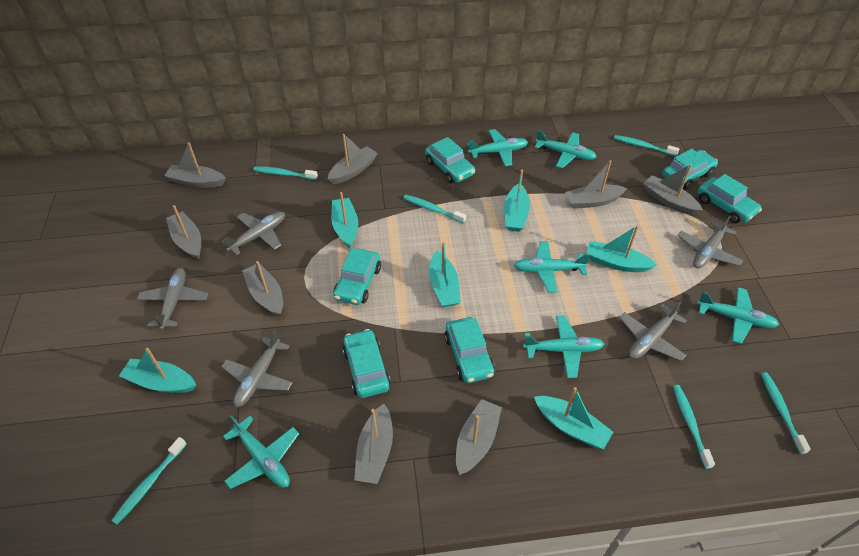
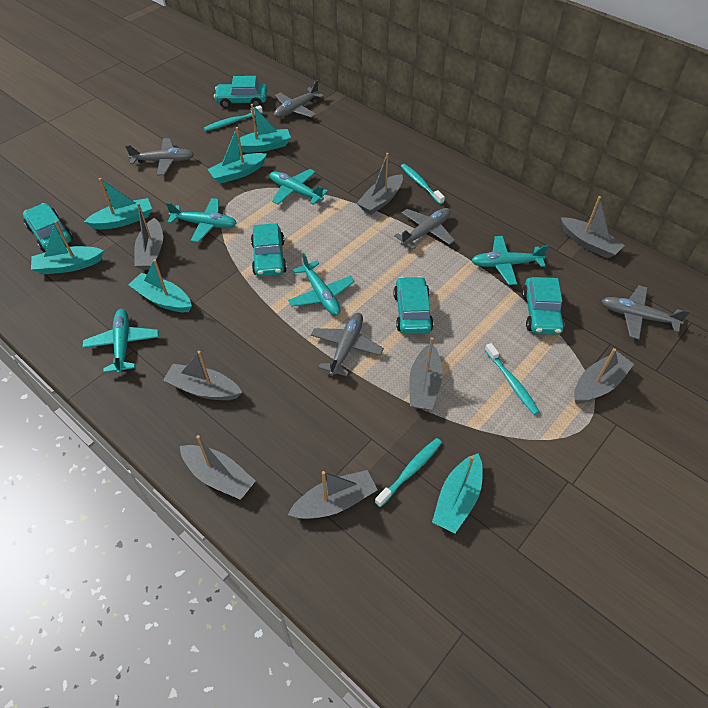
turquoise car: [333,248,381,305] [342,329,391,398] [425,137,475,183] [444,317,495,383] [663,149,718,190] [698,174,762,223] = 6 -> [23,203,73,252] [214,76,267,108] [251,223,287,277] [393,276,434,334] [522,277,565,335] = 5
turquoise plane: [223,415,299,489] [467,129,528,166] [514,241,590,292] [523,316,604,378] [535,130,597,168] [697,287,779,344] = 6 -> [82,309,159,374] [166,198,237,242] [270,169,328,205] [288,253,355,316] [471,236,549,285] = 5
turquoise toothbrush: [111,437,187,524] [253,166,318,180] [403,195,466,223] [614,135,680,156] [673,385,715,469] [761,372,811,454] = 6 -> [204,105,263,131] [375,438,442,507] [401,164,445,204] [485,343,540,415] = 4

